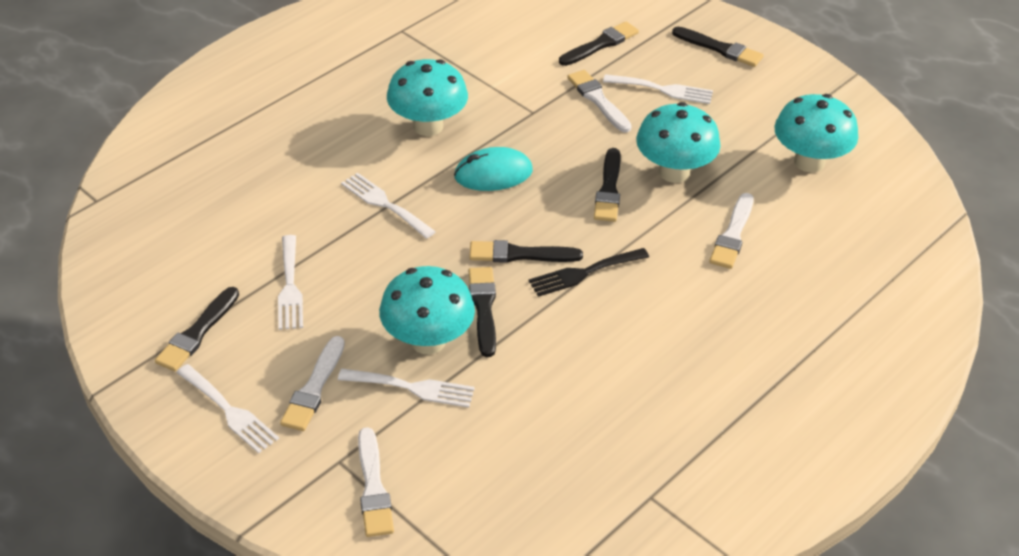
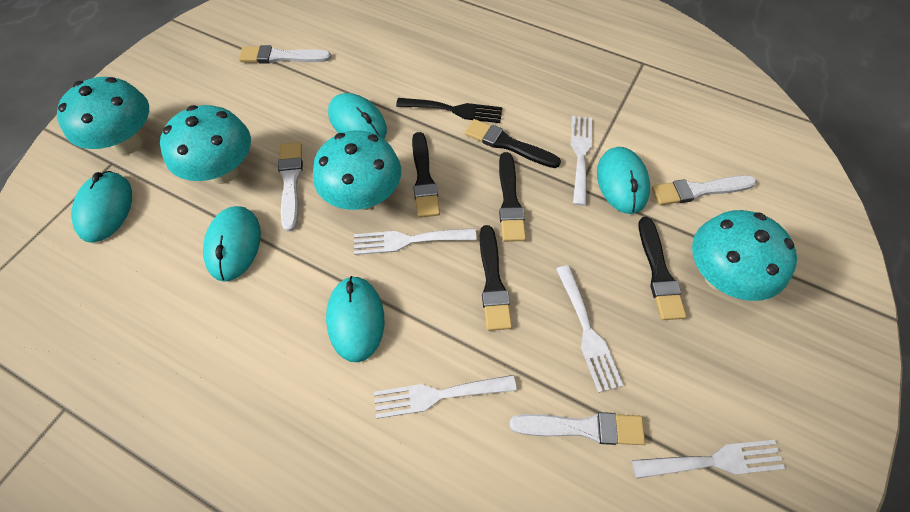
black brush: [155,287,239,371] [469,240,583,263] [469,267,496,357] [559,21,639,66] [594,148,621,222] [672,27,763,67] = 6 -> [412,132,440,218] [465,119,561,168] [480,225,512,331] [499,152,526,242] [639,217,686,320] = 5
turquoise mouse: [454,147,533,191] = 1 -> [71,171,132,243] [203,206,261,282] [326,276,384,362] [328,93,387,139] [597,147,650,214] = 5

